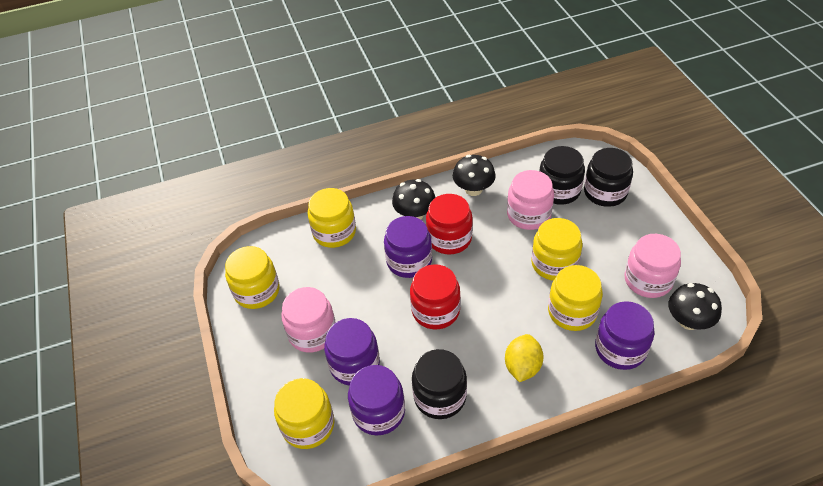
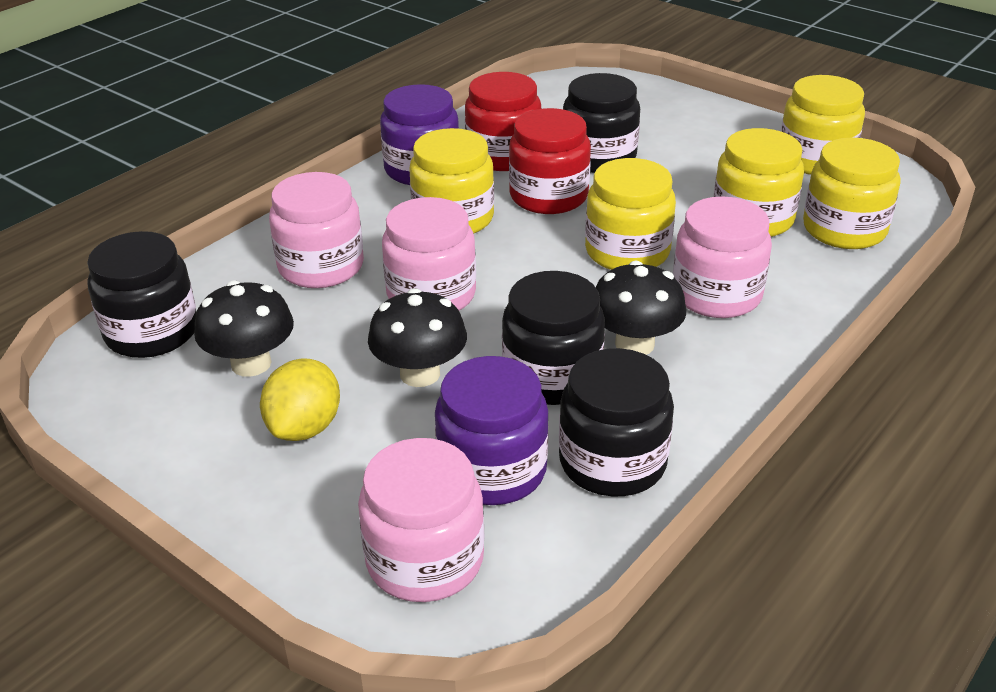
black jar: [412,349,467,419] [539,146,585,205] [584,148,633,207] = 3 -> [87,231,197,358] [502,271,605,405] [559,348,674,496] [563,73,640,173] = 4
pink jar: [281,287,336,353] [507,170,554,230] [624,234,681,298] = 3 -> [269,172,364,288] [358,438,484,602] [382,197,476,311] [673,196,772,318] = 4
purple jar: [324,318,380,385] [348,365,405,435] [384,216,432,278] [595,301,654,370] = 4 -> [380,84,459,185] [435,356,549,505] = 2

